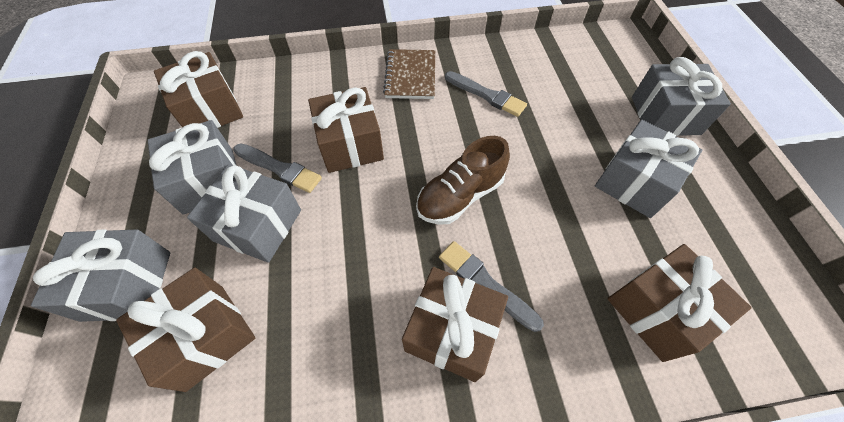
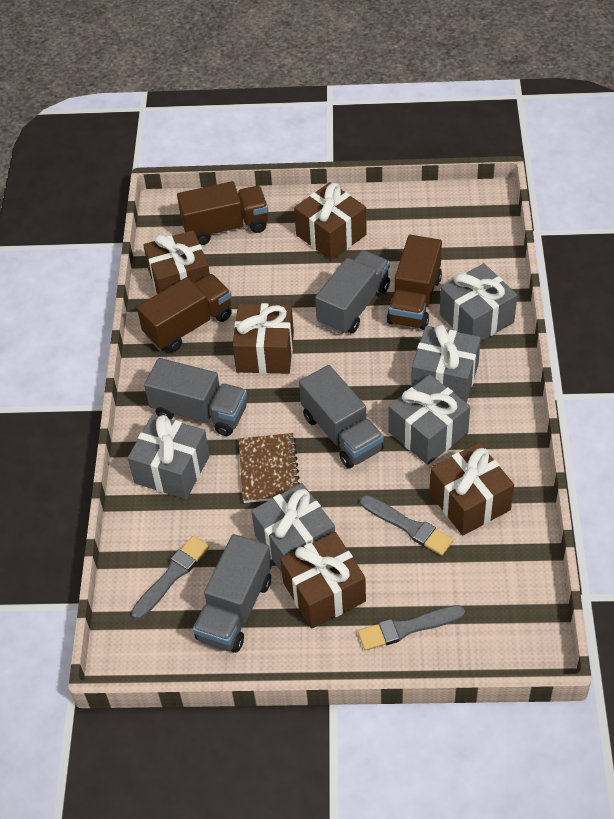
brown shoe: [416,136,510,225] = 1 -> none = 0
brown truck: none = 0 -> [137,274,232,352] [177,181,268,245] [387,235,442,330] = 3
grey truck: none = 0 -> [144,358,247,436] [193,534,272,653] [299,365,384,469] [315,250,390,335] = 4

